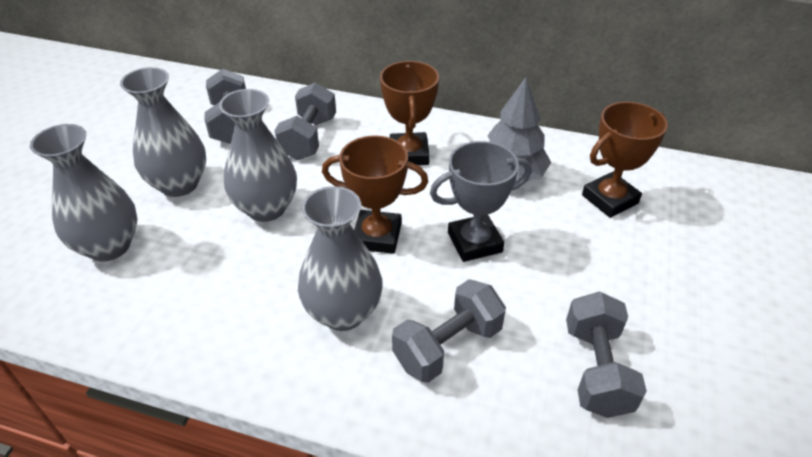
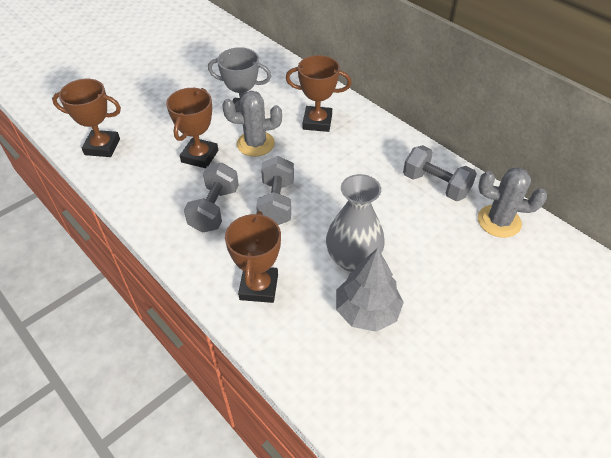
brown trophy: [322,136,428,254] [380,61,439,165] [582,102,668,218] = 3 -> [52,79,121,157] [166,88,218,168] [225,211,281,303] [286,55,352,132] = 4
grey cactus: none = 0 -> [222,91,282,157] [478,167,547,238] = 2
grey dumbbell: [204,69,246,144] [275,82,336,160] [392,279,506,383] [566,291,647,418] = 4 -> [184,163,239,233] [256,156,294,225] [403,145,477,201] = 3
grey vase: [30,124,138,261] [120,67,206,197] [219,89,297,222] [298,186,383,331] = 4 -> [326,174,385,272] = 1

